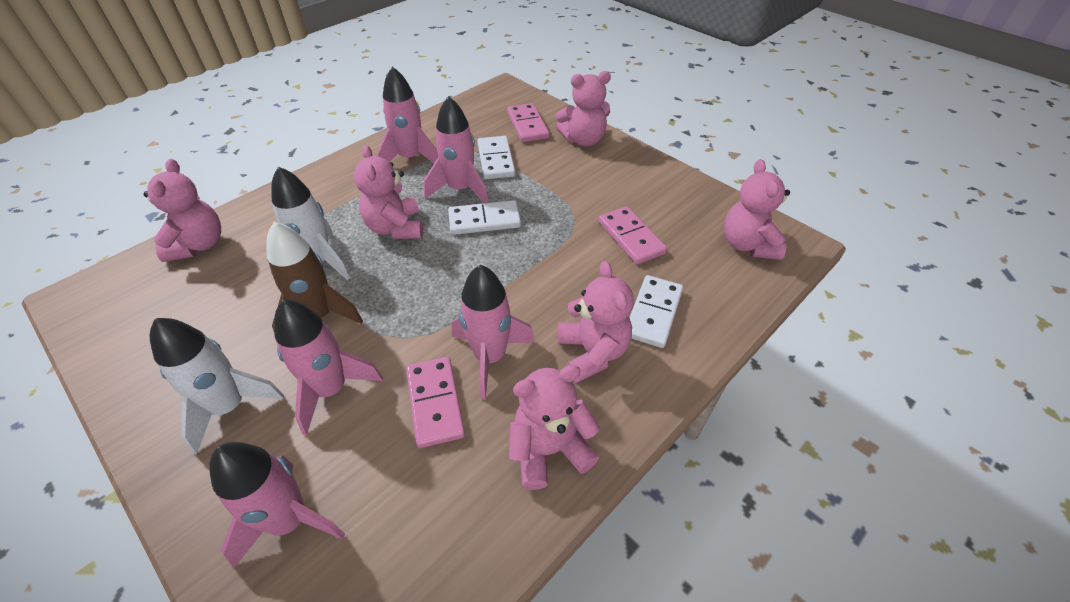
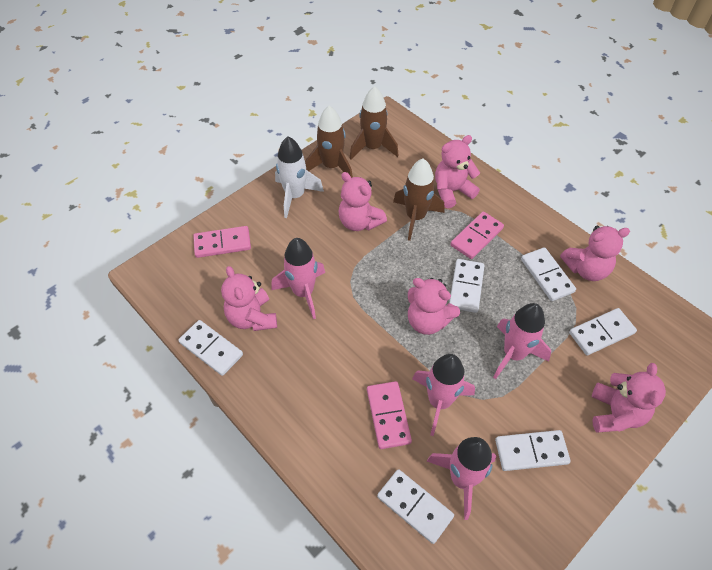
brown rocket: [267,222,363,331] = 1 -> [305,106,353,178] [349,86,399,160] [393,159,444,241] = 3
pink rocket: [209,442,345,568] [274,300,383,435] [377,66,438,163] [424,96,489,203] [452,265,535,400] = 5 -> [271,238,325,319] [412,354,475,436] [427,437,496,520] [493,303,551,379] = 4
white domino: [448,200,521,235] [477,136,515,179] [629,275,683,348] = 3 -> [178,320,243,376] [377,469,454,544] [449,259,485,313] [495,430,571,471] [521,247,576,301] [569,308,637,355] = 6
white rocket: [149,318,284,454] [271,167,350,280] = 2 -> [275,136,324,218] = 1

